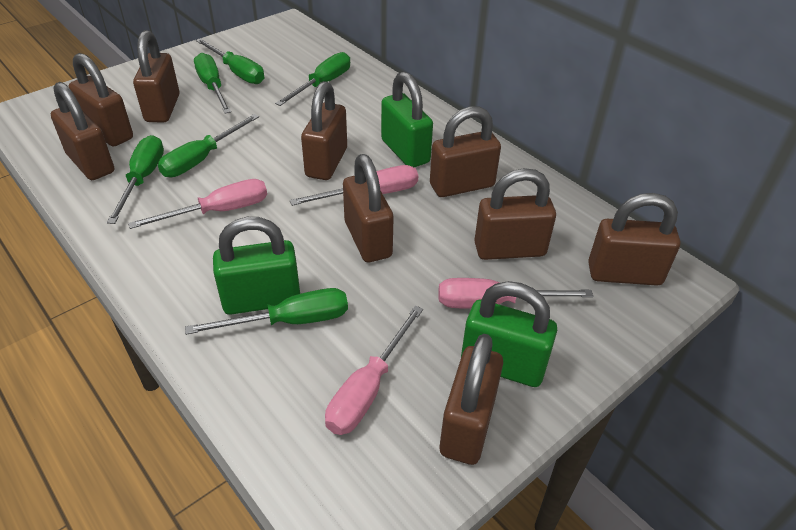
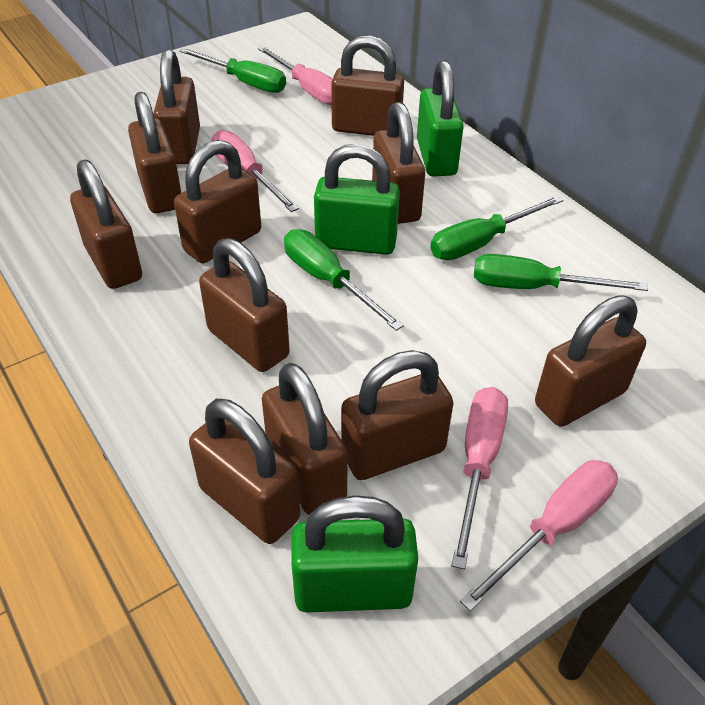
brown padlock: [51,82,114,180] [69,53,133,147] [133,30,180,122] [301,81,347,180] [343,154,394,262] [430,106,501,197] [440,334,503,465] [474,168,556,260] [588,193,680,286] = 9 -> [70,159,142,289] [128,92,181,213] [154,49,200,164] [174,140,261,263] [189,399,300,544] [199,238,290,372] [262,363,348,515] [331,35,404,136] [341,350,453,480] [372,102,425,224] [535,295,646,427] = 11
green screwdriver: [107,135,164,224] [158,114,259,177] [185,288,348,335] [194,53,231,114] [196,38,264,84] [275,52,350,106] = 6 -> [179,48,286,93] [284,229,404,331] [430,196,563,260] [474,254,648,291] = 4

